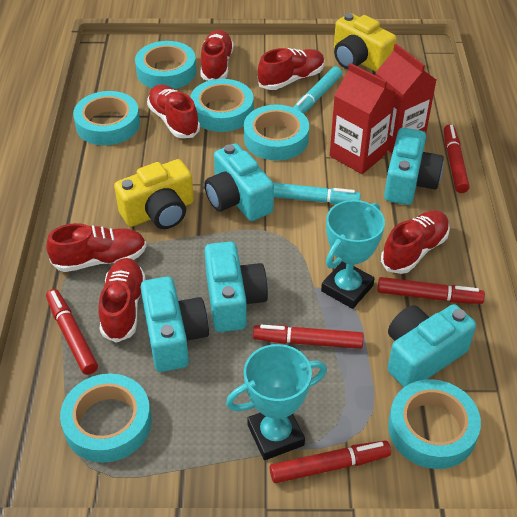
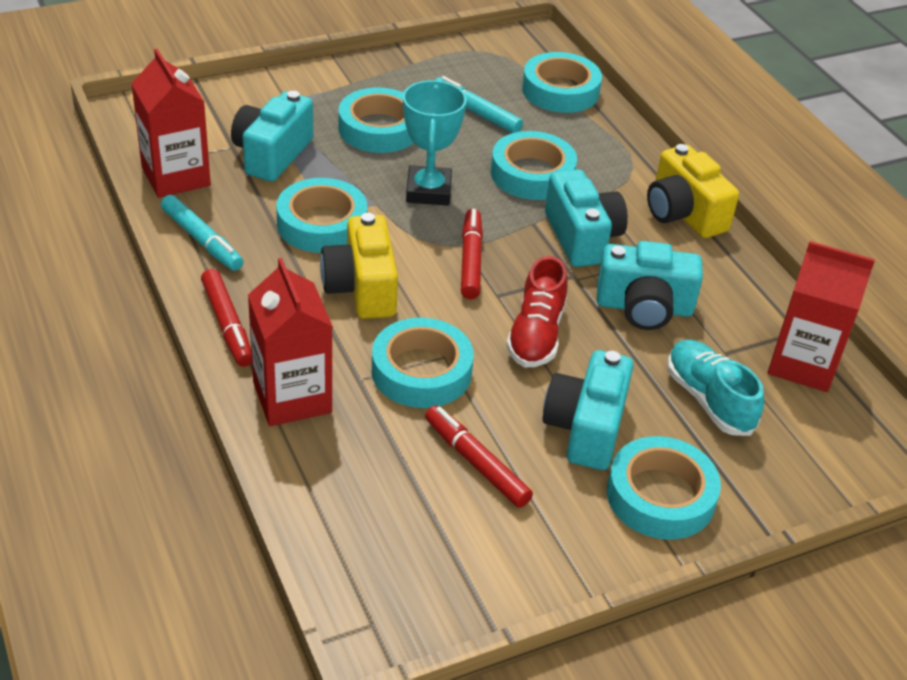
red carton: [330,63,396,174] [376,44,436,153] = 2 -> [131,49,211,198] [248,258,333,426] [768,241,875,392] = 3
red marker: [46,289,98,375] [253,325,364,349] [270,441,391,483] [377,277,485,304] [444,124,470,193] = 5 -> [201,269,252,367] [425,405,533,508] [461,209,483,299] = 3
red shoe: [46,223,147,272] [98,258,146,343] [147,84,200,138] [200,30,234,81] [258,48,325,90] [381,210,450,274] = 6 -> [506,256,568,367] = 1
turquoise camera: [141,276,209,372] [204,143,274,221] [205,241,268,332] [384,128,444,205] [388,304,476,387] = 5 -> [231,91,313,182] [542,350,634,470] [545,169,628,267] [597,241,703,330] = 4
turquoise shoe: none = 0 -> [667,340,764,436] = 1
turquoise trophy: [226,344,327,460] [321,200,385,309] = 2 -> [403,80,467,206] = 1

